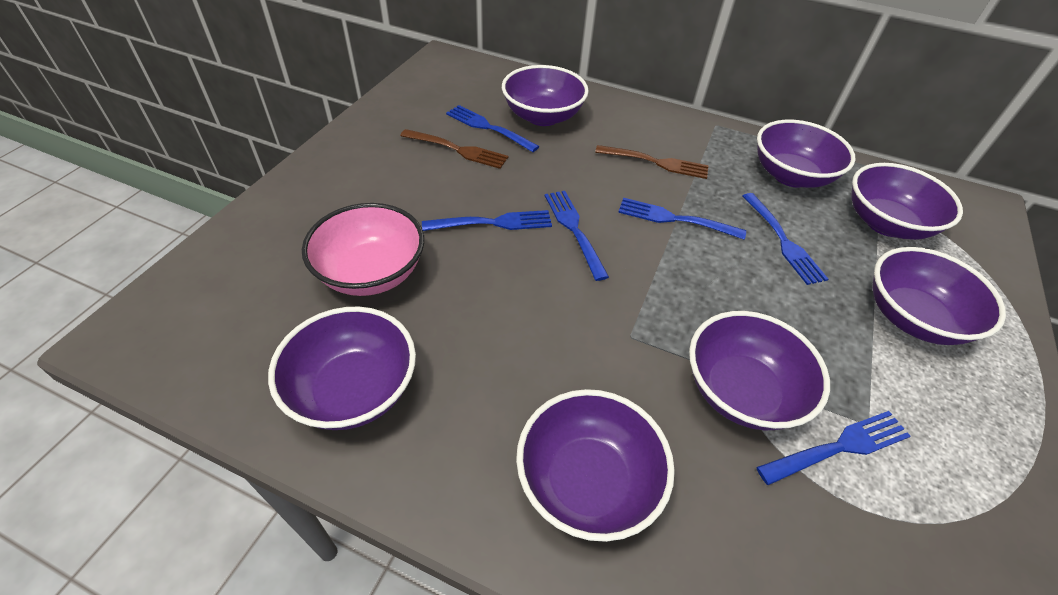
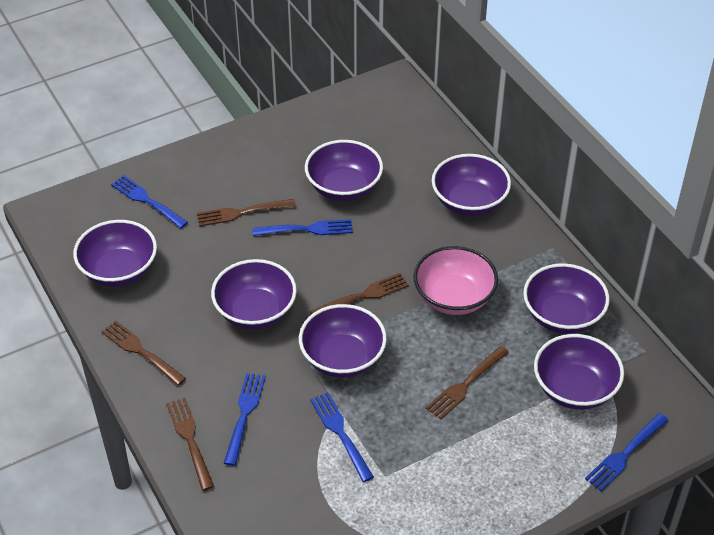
blue fork: [422,210,552,231] [446,105,539,152] [545,191,609,281] [618,198,746,240] [743,193,828,285] [756,411,911,485] = 6 -> [111,175,188,228] [224,373,266,466] [252,219,353,236] [310,392,374,482] [585,413,669,491] = 5
brown fork: [400,129,509,169] [595,145,709,179] = 2 -> [102,321,186,386] [166,398,214,491] [197,199,296,226] [310,273,409,315] [426,346,509,419] = 5

